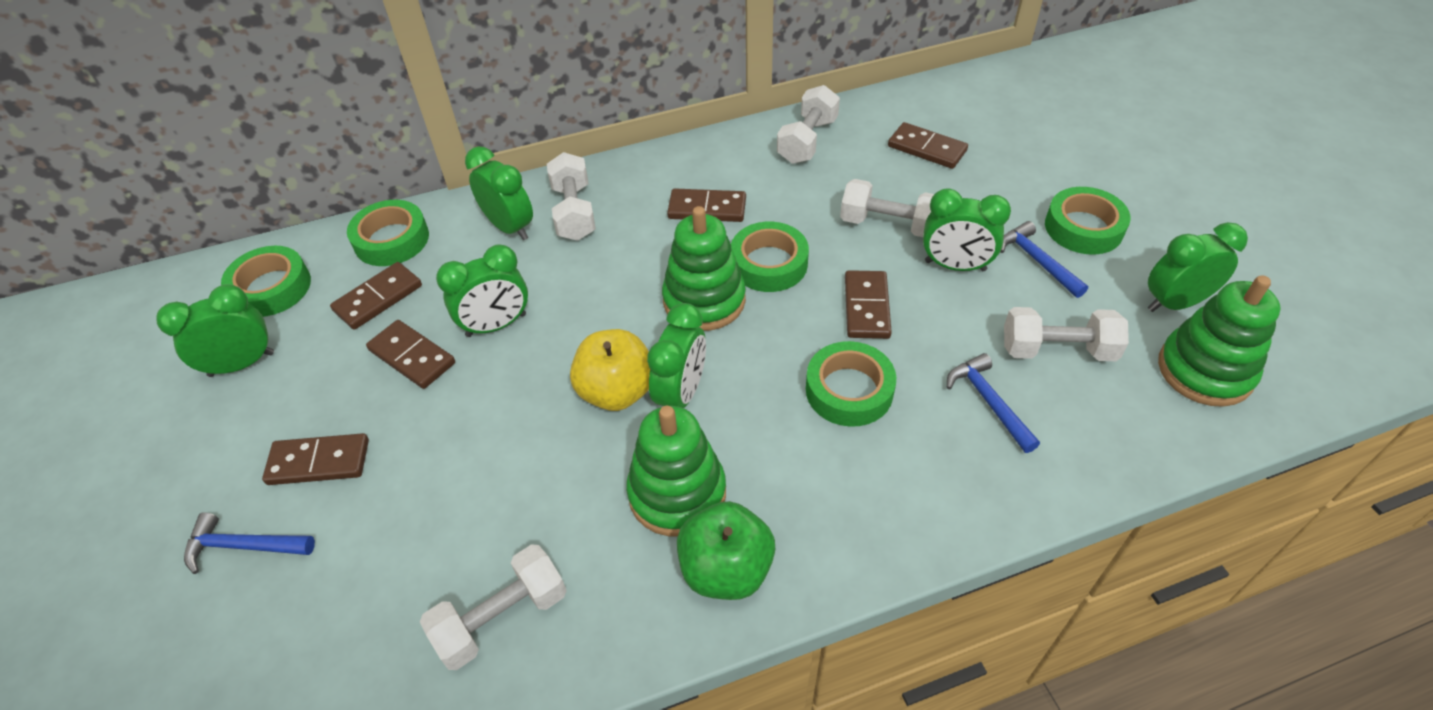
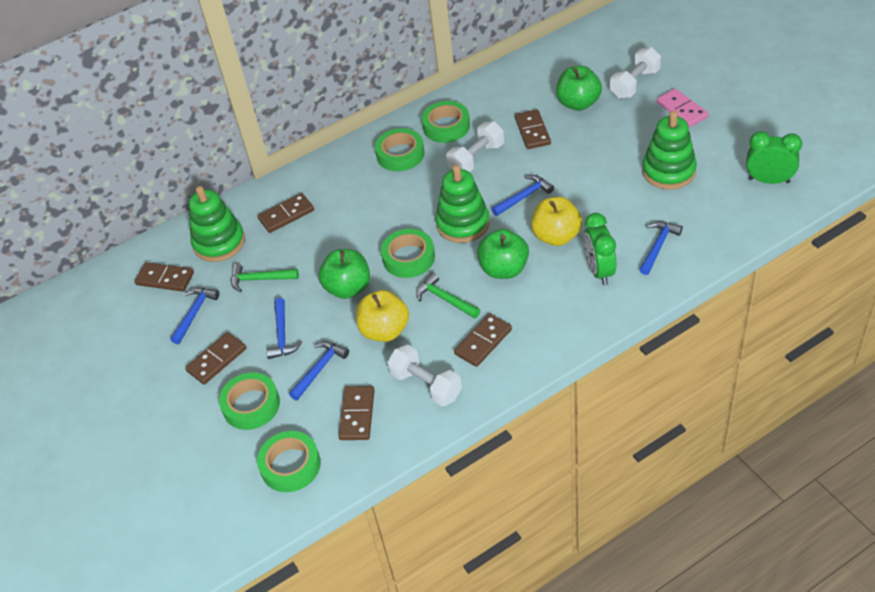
blue hammer: [184,512,315,574] [947,353,1040,453] [1000,221,1088,298] = 3 -> [170,288,220,344] [266,298,302,359] [289,341,349,400] [492,175,554,216] [639,221,683,275] = 5
green apple: [677,501,775,600] = 1 -> [319,249,370,299] [477,229,529,279] [556,66,602,111] = 3
green clock: [156,284,274,377] [436,245,528,337] [465,146,533,240] [647,303,706,408] [923,188,1011,271] [1148,222,1248,312] = 6 -> [584,213,616,285] [746,131,802,184] = 2
green hammer: none = 0 -> [231,264,299,292] [416,272,480,319] = 2
pink domino: none = 0 -> [657,89,709,127] = 1
white dumbbell: [420,544,567,670] [547,152,596,241] [777,85,840,164] [840,179,934,237] [1004,307,1129,361] = 5 -> [387,345,462,407] [446,121,504,172] [610,47,661,99] = 3
yellow apple: [570,329,650,411] = 1 -> [356,290,409,342] [531,197,582,246] = 2

